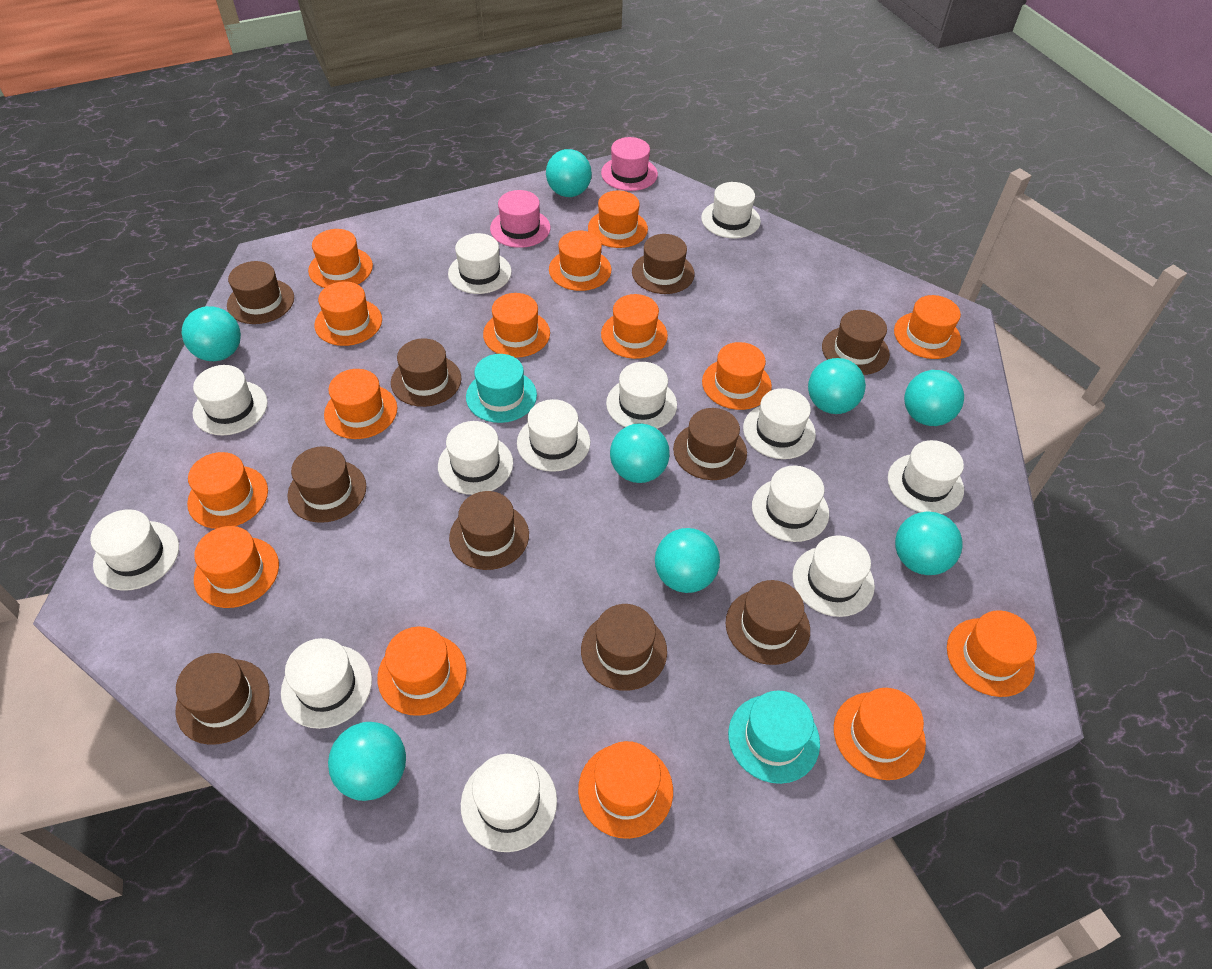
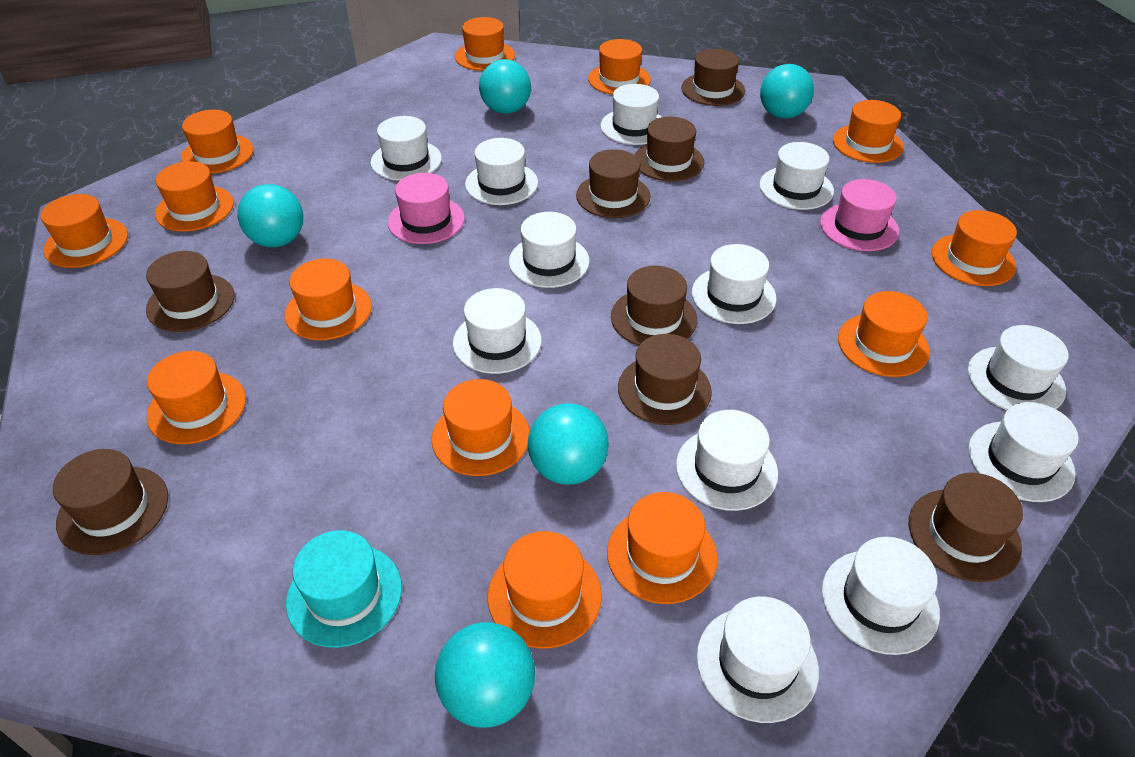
brown hat: [176,653,269,745] [227,261,294,324] [287,446,366,523] [391,338,462,407] [449,491,529,570] [581,604,667,691] [632,234,694,294] [673,408,747,480] [726,580,810,665] [822,310,890,375] = 10 -> [53,449,168,555] [146,251,234,332] [576,149,650,218] [611,266,697,346] [618,334,712,425] [635,117,704,181] [681,49,745,106] [909,473,1023,582] = 8
orange hat: [187,452,268,529] [194,526,279,608] [308,229,373,288] [314,281,382,346] [324,369,397,439] [377,627,467,716] [483,293,550,358] [549,231,611,291] [578,741,673,839] [588,191,648,248] [601,294,668,359] [702,342,772,410] [834,688,926,780] [894,295,961,359] [947,610,1037,697] = 15 -> [41,194,128,268] [147,351,246,444] [155,161,234,232] [181,110,253,174] [285,259,372,340] [431,379,530,476] [455,17,515,71] [488,531,602,649] [588,39,651,95] [607,492,717,604] [833,100,904,163] [838,291,930,377] [932,210,1017,286] = 13
turquoise ball: [182,306,241,361] [328,722,406,801] [546,149,592,197] [610,423,670,483] [655,528,720,593] [808,358,866,414] [895,511,963,575] [904,370,964,426] = 8 -> [237,184,303,247] [435,622,535,728] [479,59,531,114] [528,403,609,485] [760,64,814,119] = 5
turquoise hat: [466,354,537,423] [728,690,820,784] = 2 -> [286,530,402,648] = 1
white hat: [90,509,179,591] [193,365,268,435] [281,638,372,729] [438,421,513,495] [448,233,512,294] [461,754,557,852] [517,399,590,472] [606,362,677,429] [701,182,761,238] [743,388,816,459] [752,466,829,542] [792,535,875,617] [888,440,964,514] = 13 -> [371,116,442,181] [453,288,542,374] [465,138,538,205] [509,212,590,288] [600,84,662,145] [676,410,778,511] [692,244,777,324] [697,597,819,723] [759,142,834,210] [822,537,940,655] [968,325,1069,410] [968,402,1079,502] = 12

